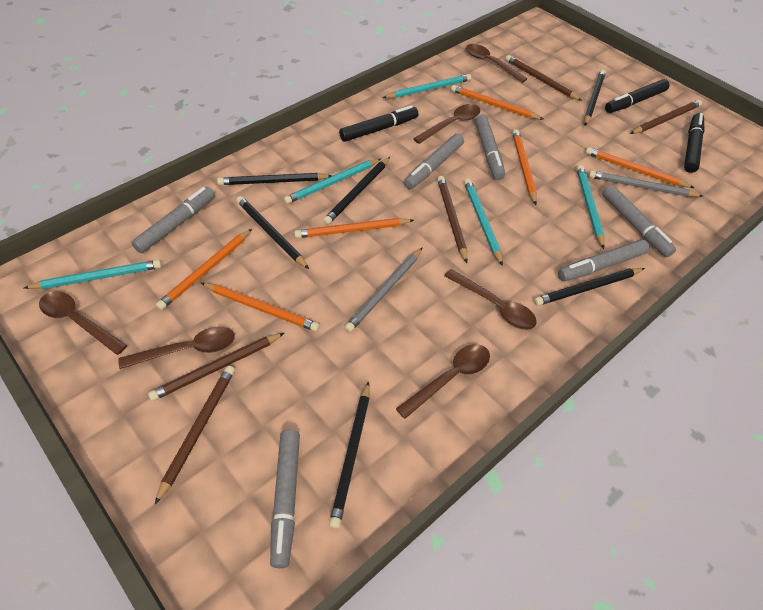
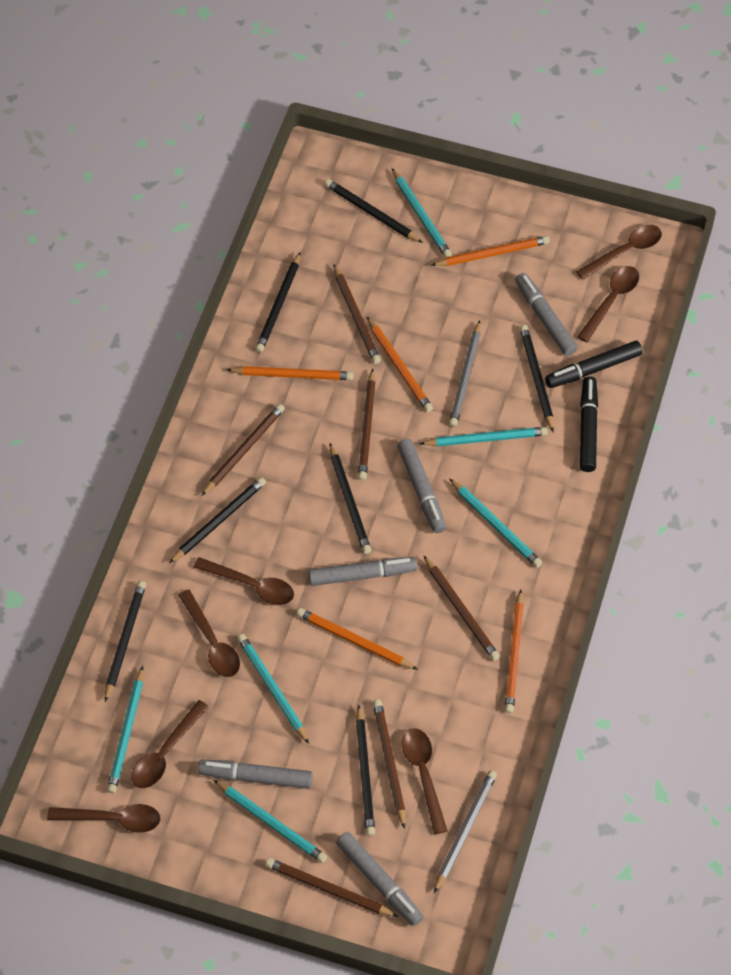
black marker: [339,105,418,142] [605,79,670,113] [684,113,705,173] = 3 -> [545,341,643,388] [580,376,598,472] = 2
black pencil: [217,173,332,185] [236,196,309,269] [323,157,390,225] [329,381,370,529] [534,268,645,306] [584,70,606,126] = 6 -> [105,581,146,702] [169,477,266,563] [255,252,300,352] [325,179,423,243] [330,443,371,554] [356,704,375,836] [520,325,554,432] = 7
brown pencil: [148,333,284,401] [155,366,235,504] [437,176,468,263] [505,55,582,101] [630,100,702,134] = 5 -> [201,404,285,496] [265,858,398,917] [334,265,381,364] [358,368,376,480] [373,700,406,829] [423,555,500,661] = 6
brown spoon: [39,291,127,355] [118,326,235,369] [396,344,490,419] [413,104,480,144] [444,269,537,330] [466,44,527,83] = 6 -> [47,804,161,833] [131,700,209,788] [178,589,240,677] [194,557,294,605] [401,728,448,834] [576,225,662,280] [577,266,639,342] = 7
grey marker: [131,187,215,253] [270,430,300,568] [404,134,464,189] [475,115,505,180] [558,239,649,282] [602,185,676,257] = 6 -> [198,760,312,789] [308,557,417,586] [336,832,423,926] [397,439,446,533] [515,273,577,356] = 5
orange pencil: [156,229,252,310] [201,283,320,332] [294,218,414,238] [451,85,544,120] [512,129,537,205] [586,147,694,188] = 6 -> [227,366,354,380] [297,608,418,670] [367,317,433,412] [431,236,550,266] [505,589,524,713] = 5
turquoise pencil: [24,260,162,289] [284,159,381,204] [382,74,471,98] [464,178,503,266] [576,165,605,249] = 5 -> [107,666,143,793] [213,780,327,863] [237,634,309,744] [392,168,452,258] [419,427,548,446] [449,478,542,568] = 6

